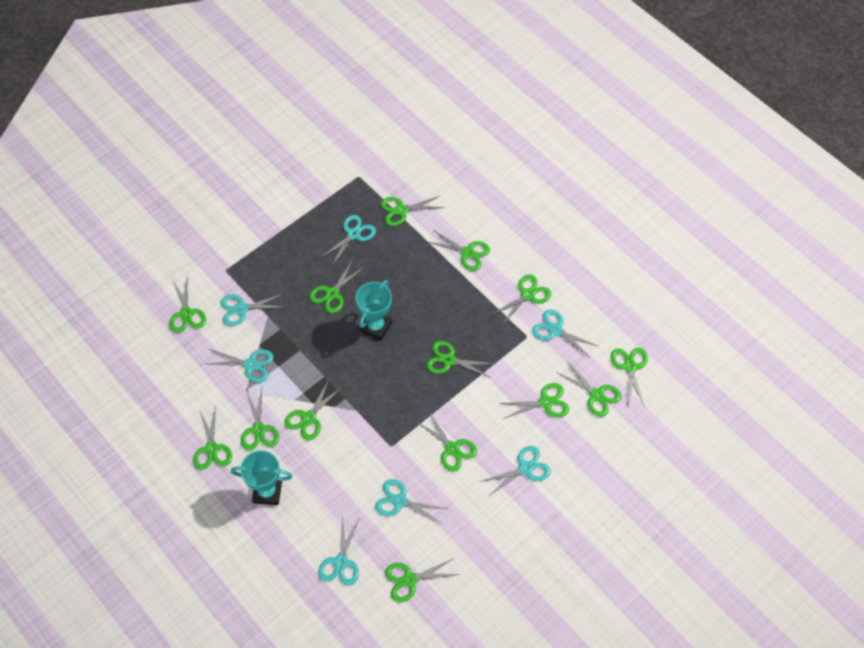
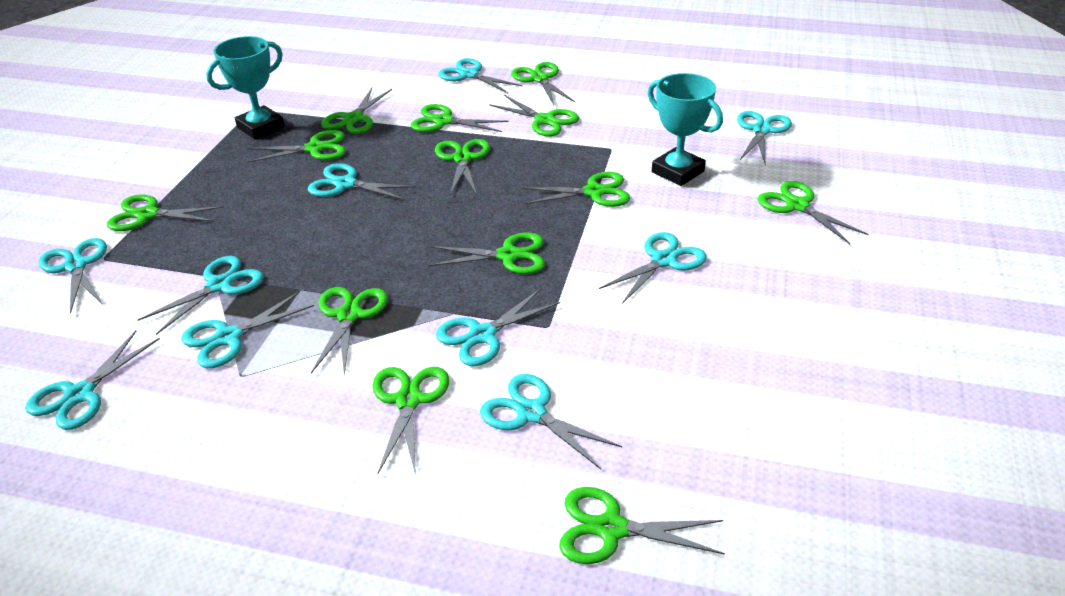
green scissors: [170,274,206,333] [193,406,232,470] [241,389,279,450] [285,380,342,440] [310,259,366,313] [381,196,445,226] [385,558,460,602] [417,411,477,472] [427,341,492,378] [428,230,490,271] [491,275,551,324] [499,383,569,419] [556,363,622,417] [611,348,648,407] = 14 -> [107,195,224,231] [246,130,346,163] [311,287,388,376] [321,88,392,134] [372,367,449,475] [411,104,509,132] [428,232,545,274] [435,139,490,195] [489,95,579,136] [511,62,575,105] [521,172,630,207] [559,487,725,564] [757,181,869,244] = 13
turquoise scissors: [206,349,274,383] [220,294,284,326] [318,515,360,586] [320,215,376,266] [375,479,449,524] [480,446,551,496] [532,309,598,357] = 7 -> [25,331,160,430] [39,238,107,314] [138,256,264,335] [181,291,314,368] [308,163,416,200] [436,289,560,366] [438,58,523,93] [480,374,622,469] [599,232,707,304] [737,111,792,165] = 10

